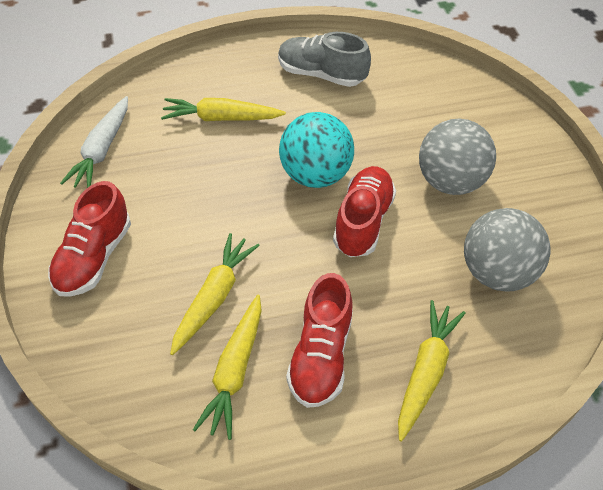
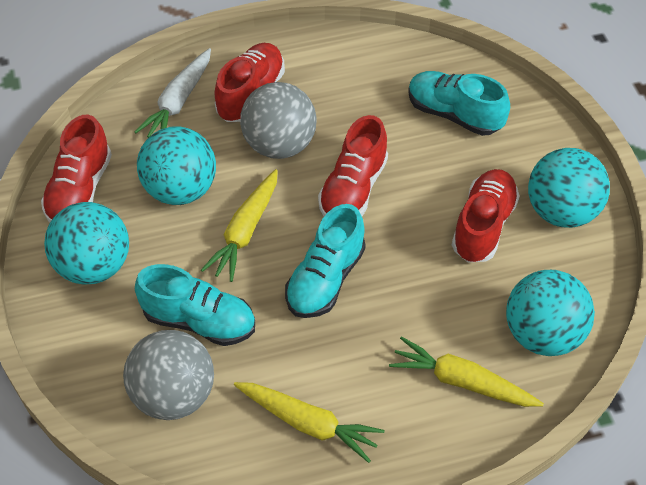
grey shoe: [278,32,371,87] = 1 -> none = 0
red shoe: [48,181,131,297] [286,273,353,408] [333,166,396,257] = 3 -> [41,115,112,222] [214,43,285,122] [318,115,388,217] [452,169,520,262] = 4
turquoise ball: [279,112,354,188] = 1 -> [44,202,129,285] [137,126,216,205] [506,270,595,356] [528,148,610,228] = 4
turquoise shoe: none = 0 -> [135,264,255,346] [285,204,366,318] [408,71,510,136] = 3
yellow carrot: [161,98,286,121] [170,233,260,355] [193,295,262,440] [398,300,465,441] = 4 -> [201,169,278,282] [234,382,385,463] [389,336,544,407] = 3

